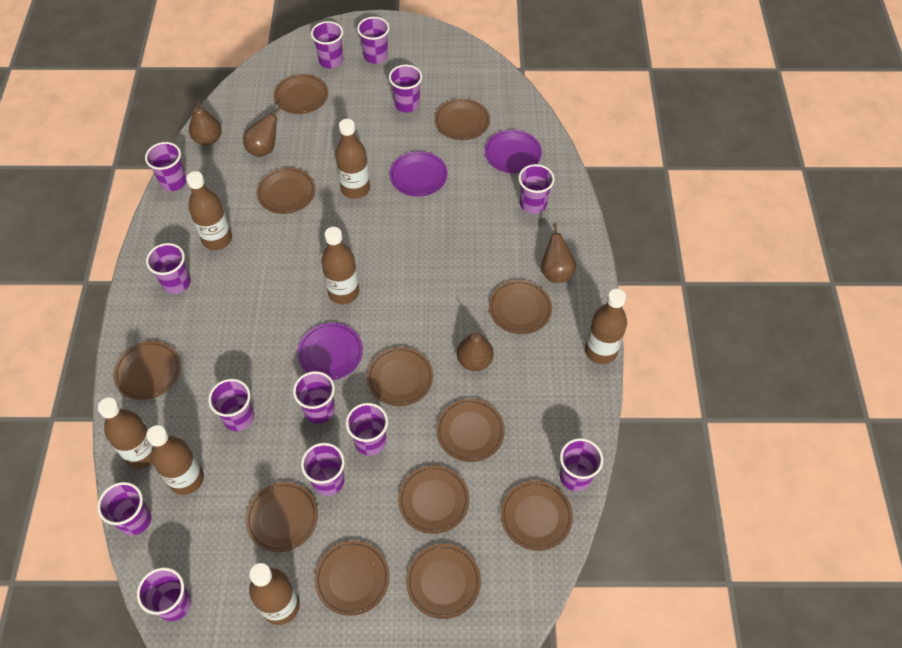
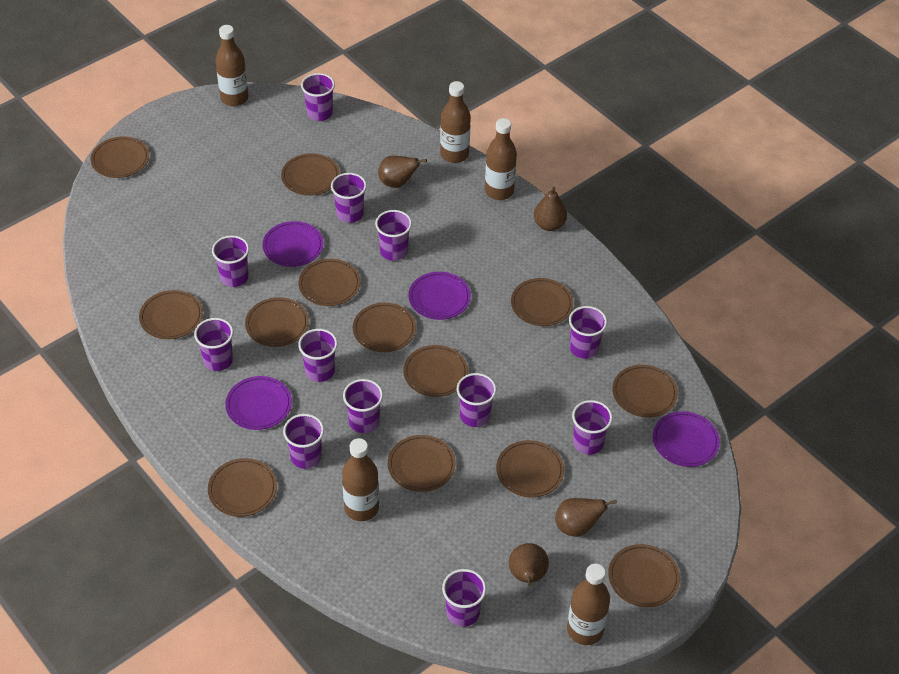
brown bottle: [98,397,153,469] [146,425,204,495] [186,171,232,250] [249,563,300,625] [321,227,359,304] [335,119,370,199] [585,289,627,364] = 7 -> [215,25,249,106] [342,438,379,521] [440,81,471,163] [485,118,517,200] [567,564,610,645] = 5
brown plate: [113,341,181,400] [245,482,318,552] [256,167,315,214] [273,74,328,114] [315,540,390,616] [367,347,433,406] [398,465,470,534] [406,544,481,619] [434,98,490,140] [436,399,505,462] [489,280,552,334] [501,481,573,551] = 12 -> [91,136,149,178] [139,290,203,339] [208,458,277,517] [245,297,309,347] [281,153,340,196] [298,259,360,306] [353,303,416,352] [388,435,456,492] [403,345,468,397] [496,440,564,498] [511,278,573,326] [608,544,680,607] [612,365,678,418] = 13
purple cup: [97,482,152,535] [137,567,191,621] [145,142,187,191] [146,243,191,294] [208,379,254,431] [293,371,335,424] [301,443,345,496] [311,21,343,68] [346,403,388,456] [357,17,389,64] [389,65,422,113] [518,164,555,214] [560,438,603,491] = 13 -> [194,318,233,371] [212,235,249,287] [283,414,324,469] [298,329,338,382] [301,73,335,121] [331,173,367,223] [343,379,383,433] [375,210,412,261] [442,569,486,627] [457,373,496,427] [569,306,607,359] [572,400,613,455] = 12
purple plate: [297,323,363,380] [390,151,447,197] [485,129,542,174] = 3 -> [225,376,292,430] [262,221,323,267] [408,272,471,320] [653,411,720,467] = 4

